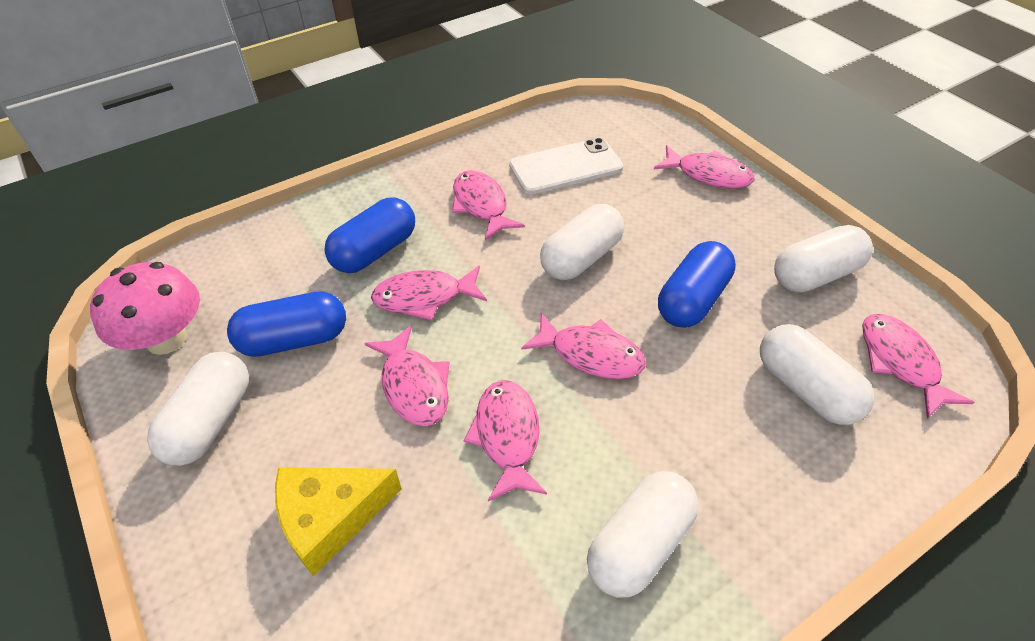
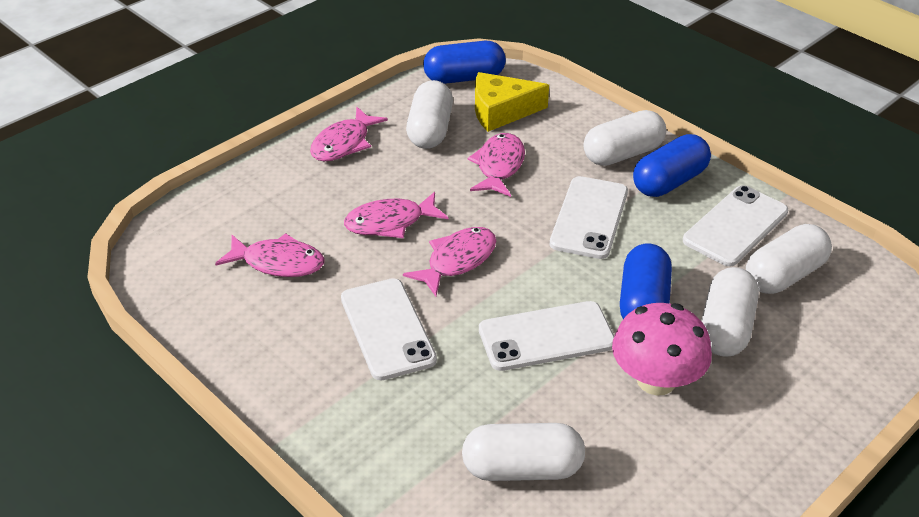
pink fish: [364,325,449,426] [371,266,487,321] [452,170,525,240] [464,380,547,501] [521,313,646,379] [654,145,754,189] [862,314,974,419] = 7 -> [215,233,325,277] [310,107,388,161] [344,192,448,238] [403,227,496,296] [467,133,525,197] = 5
white phone: [509,137,623,195] = 1 -> [341,278,437,380] [479,301,614,371] [550,176,628,259] [683,185,788,266] = 4

